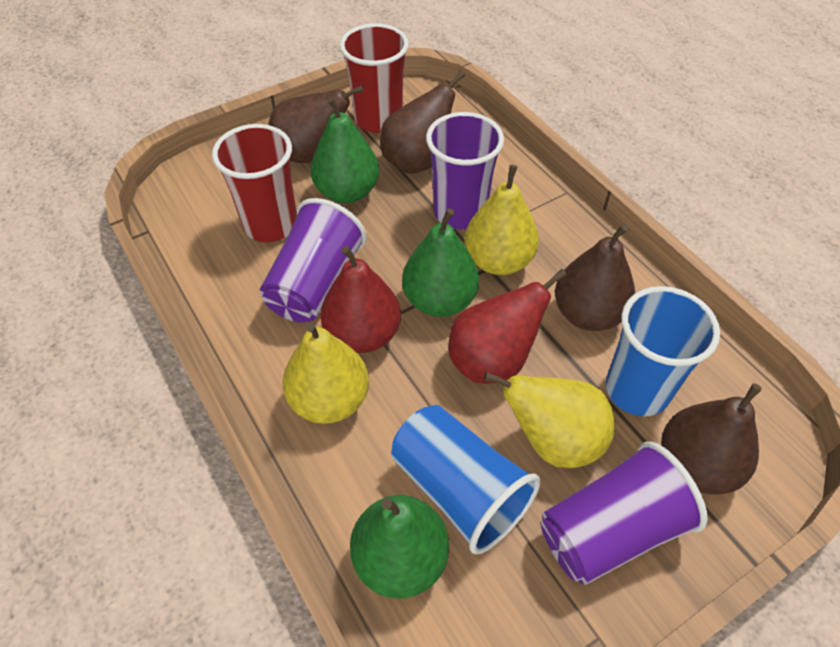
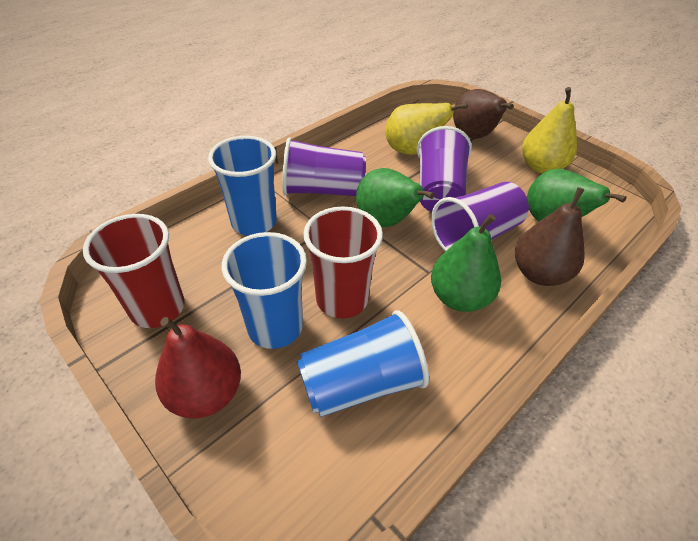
blue cup: [391,405,541,554] [606,286,720,416] = 2 -> [208,136,277,236] [222,232,307,349] [297,310,429,417] = 3
brown pear: [269,85,364,163] [380,71,465,174] [555,224,635,331] [661,383,762,494] = 4 -> [453,89,514,139] [515,187,585,286] = 2
red pear: [320,246,401,353] [449,269,567,384] = 2 -> [155,317,241,418] = 1
yellow pear: [283,322,369,424] [464,165,539,275] [484,372,615,468] = 3 -> [385,103,467,155] [522,87,577,174] = 2

